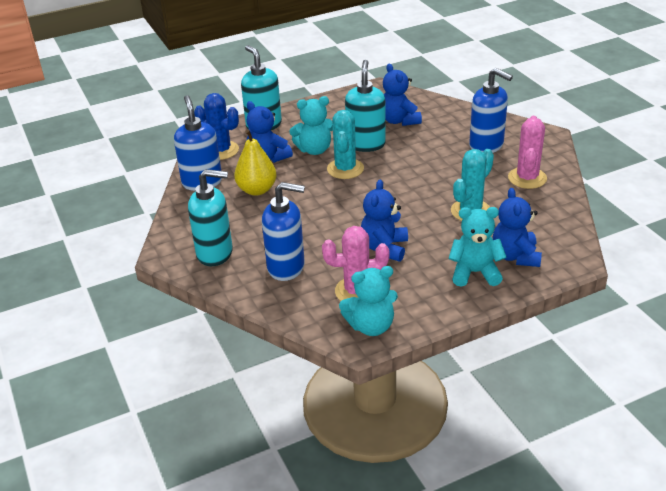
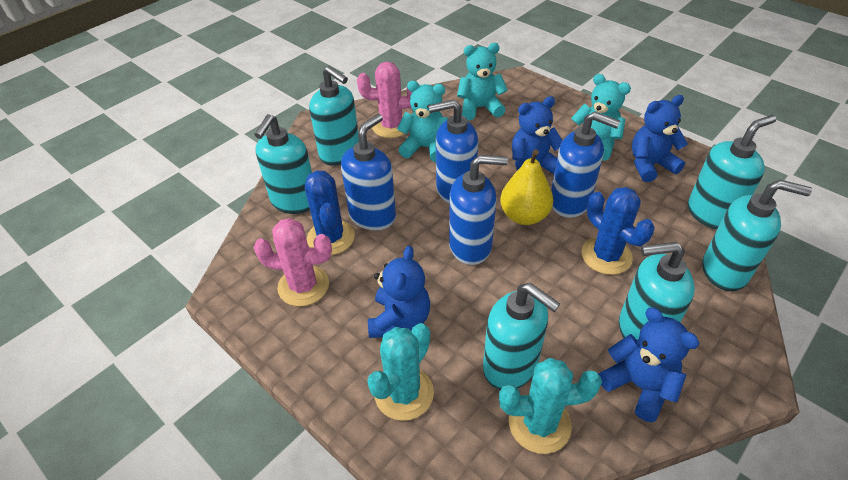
blue cactus: [194,93,239,160] = 1 -> [305,171,355,255] [581,187,655,275] = 2
blue soap dispenser: [174,95,222,191] [262,182,305,281] [469,68,513,153] = 3 -> [341,114,396,230] [428,99,478,203] [449,155,508,265] [551,111,620,218] = 4
turquoise soap dispenser: [188,169,233,266] [241,45,282,130] [345,60,386,152] = 3 -> [254,114,312,214] [309,66,359,165] [483,283,560,390] [619,242,695,340] [688,115,776,230] [702,180,812,291] = 6

